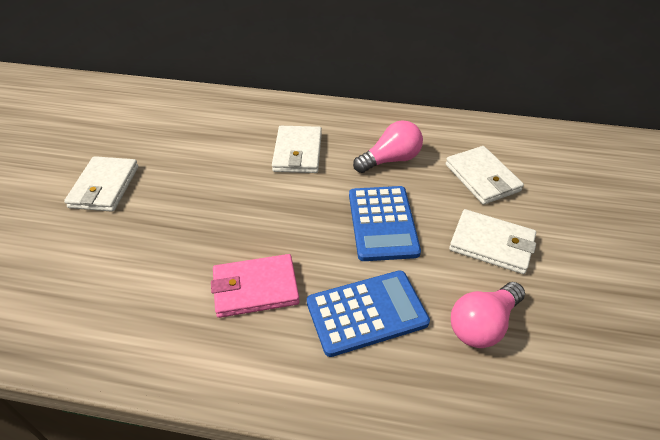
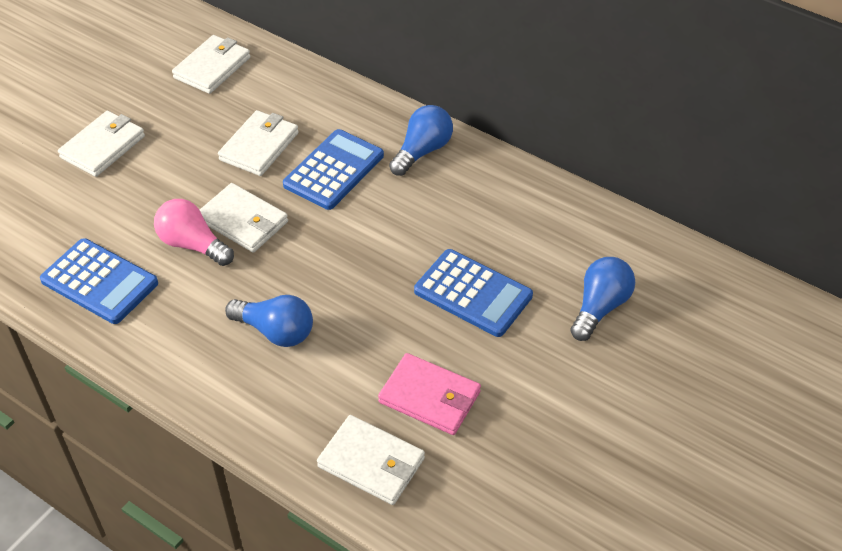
blue calculator: [307,270,430,357] [349,186,421,261] = 2 -> [40,238,158,324] [283,129,384,210] [414,249,533,337] = 3
blue light bulb: none = 0 -> [225,295,313,347] [389,105,453,176] [570,257,635,341] = 3
pink light bulb: [353,120,423,173] [451,282,525,348] = 2 -> [154,199,234,266] = 1
white wallet: [64,156,138,212] [272,126,322,173] [446,146,524,205] [449,209,536,274] = 4 -> [58,111,145,177] [172,35,250,94] [200,183,288,252] [218,110,299,176] [317,415,425,505] = 5

